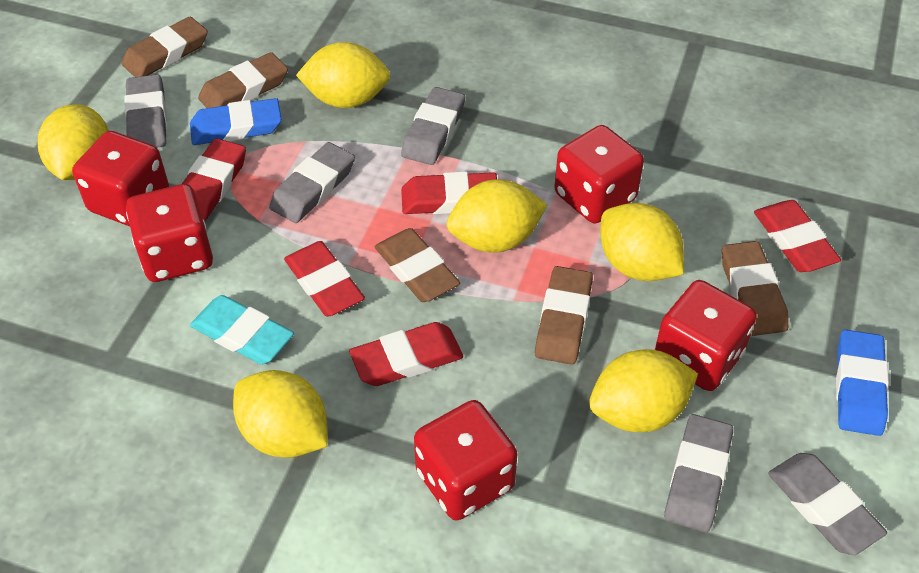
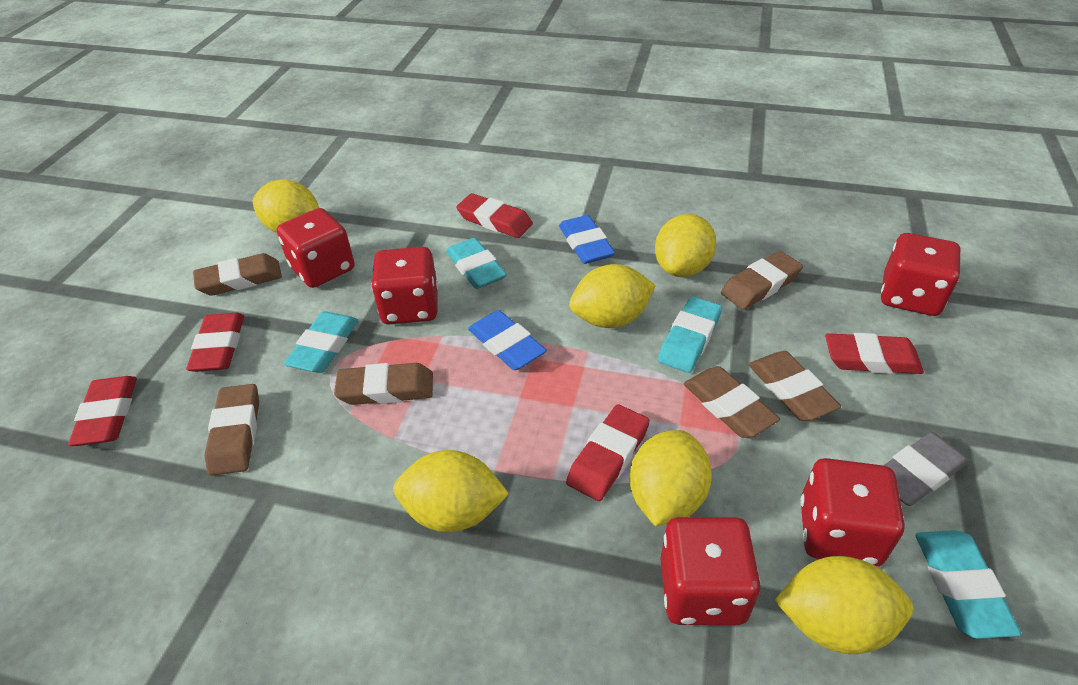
brown eraser: [122,17,208,77] [198,52,288,108] [375,228,460,302] [535,266,593,365] [722,241,788,336] = 5 -> [193,253,282,296] [204,384,259,476] [334,363,433,405] [684,366,780,438] [721,251,803,310] [749,351,841,421] = 6
grey eraser: [124,74,167,148] [269,142,355,223] [401,87,465,165] [664,414,733,532] [768,453,887,555] = 5 -> [883,432,969,506] = 1
turquoise eraser: [190,295,294,365] = 1 -> [284,312,358,373] [446,238,507,289] [658,296,722,373] [915,530,1022,639] = 4

